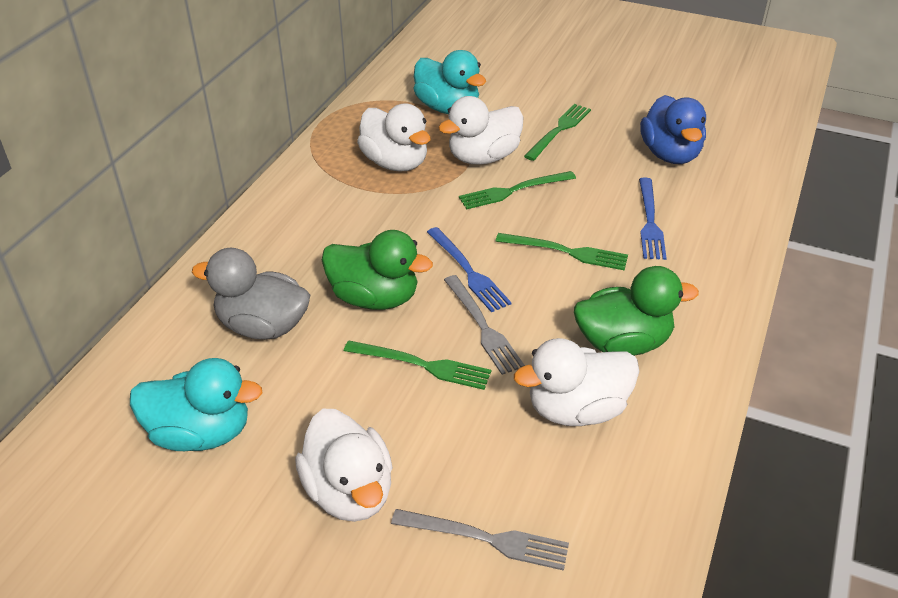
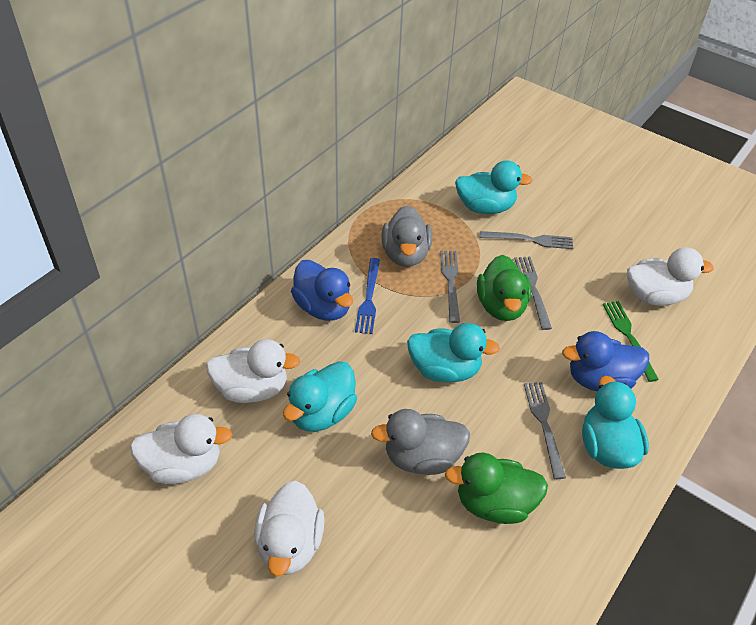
blue duck: [640,95,706,164] = 1 -> [291,260,353,321] [562,331,649,392] = 2
blue fork: [427,227,512,312] [639,178,667,260] = 2 -> [355,258,380,334] = 1
green fork: [344,340,491,390] [459,171,576,209] [496,233,628,270] [524,104,591,161] = 4 -> [603,301,659,382] = 1
grey duck: [192,248,310,340] = 1 -> [371,409,470,475] [381,205,432,267] = 2
grey fork: [391,509,569,571] [444,275,525,375] = 2 -> [440,250,460,323] [480,231,573,249] [514,257,552,330] [524,382,566,479] = 4
turquoise duck: [130,358,262,451] [414,50,486,114] = 2 -> [283,361,357,432] [407,323,500,383] [455,160,532,214] [582,376,649,469] = 4

